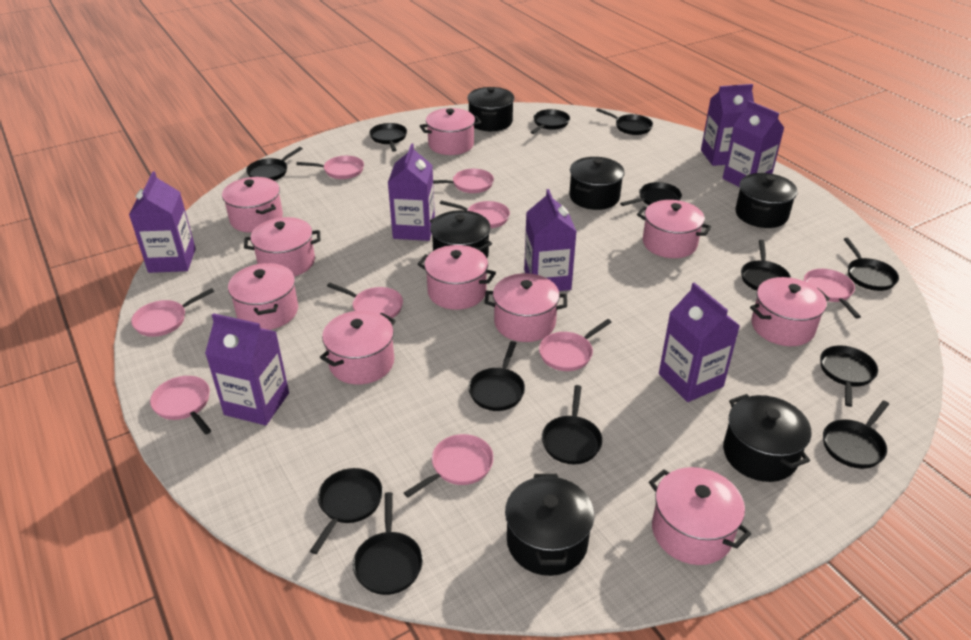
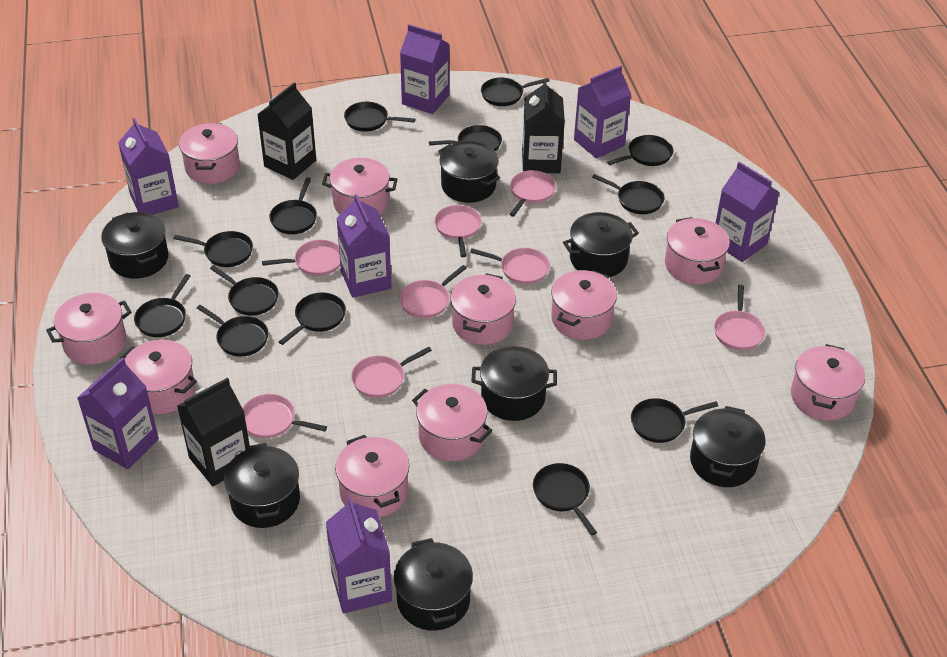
black carton: none = 0 -> [177,378,250,486] [257,82,316,180] [522,79,565,173] = 3
black pot: [430,210,492,258] [467,87,514,131] [505,474,594,576] [569,157,625,210] [723,394,811,482] [735,173,798,228] = 6 -> [101,212,169,279] [224,443,300,528] [394,538,473,631] [438,141,500,203] [471,346,557,421] [563,212,639,277] [690,406,766,487] = 7
pink pan: [131,288,214,337] [150,376,211,434] [296,156,364,179] [327,283,403,318] [404,434,494,497] [433,169,494,193] [440,200,510,228] [539,319,612,371] [804,269,861,318] = 9 -> [243,394,327,438] [262,240,340,276] [351,347,432,398] [399,265,467,318] [434,205,482,257] [470,248,550,284] [509,170,556,217] [714,284,765,350] = 8

